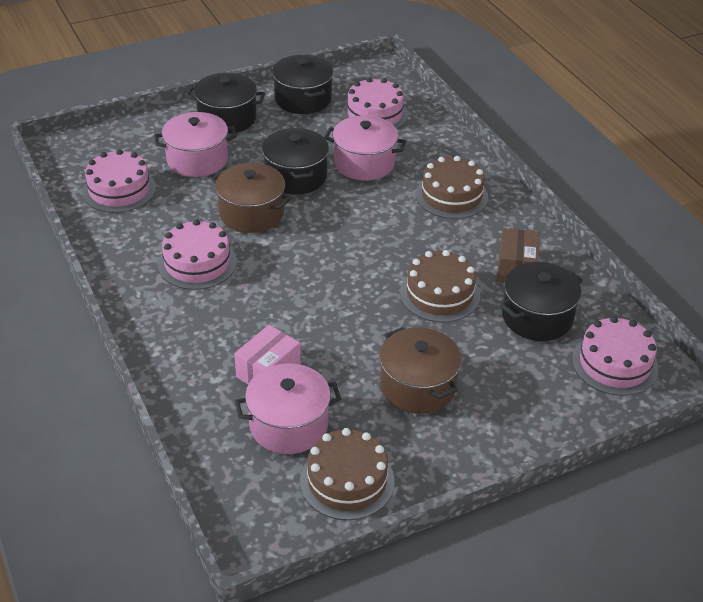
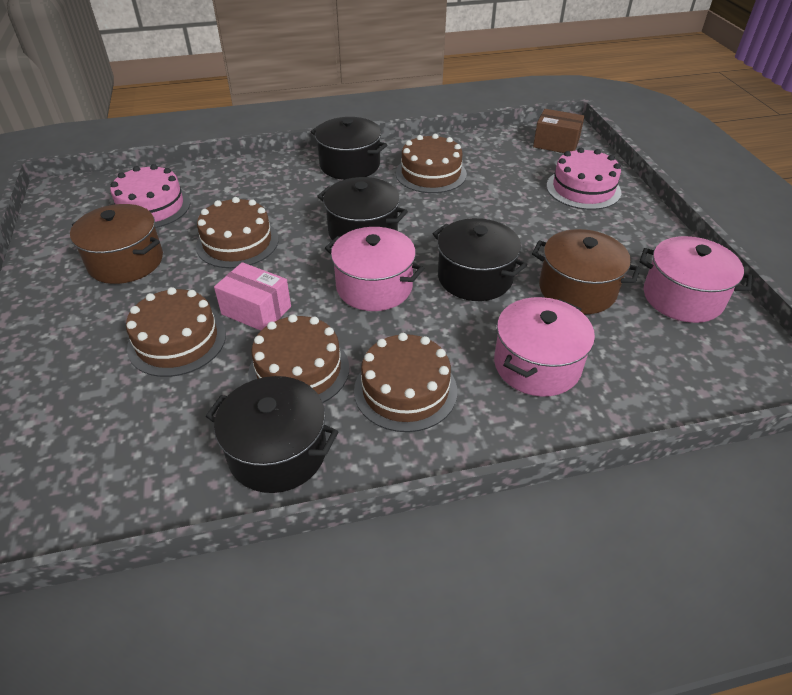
brown cake: [300,428,395,520] [400,250,480,322] [416,156,488,219] = 3 -> [126,287,226,377] [196,197,279,268] [248,314,349,403] [354,333,457,432] [396,134,467,193] = 5
pink cake: [82,149,156,213] [158,219,237,290] [342,77,408,129] [572,316,658,396] = 4 -> [110,164,191,228] [546,148,621,210] = 2

